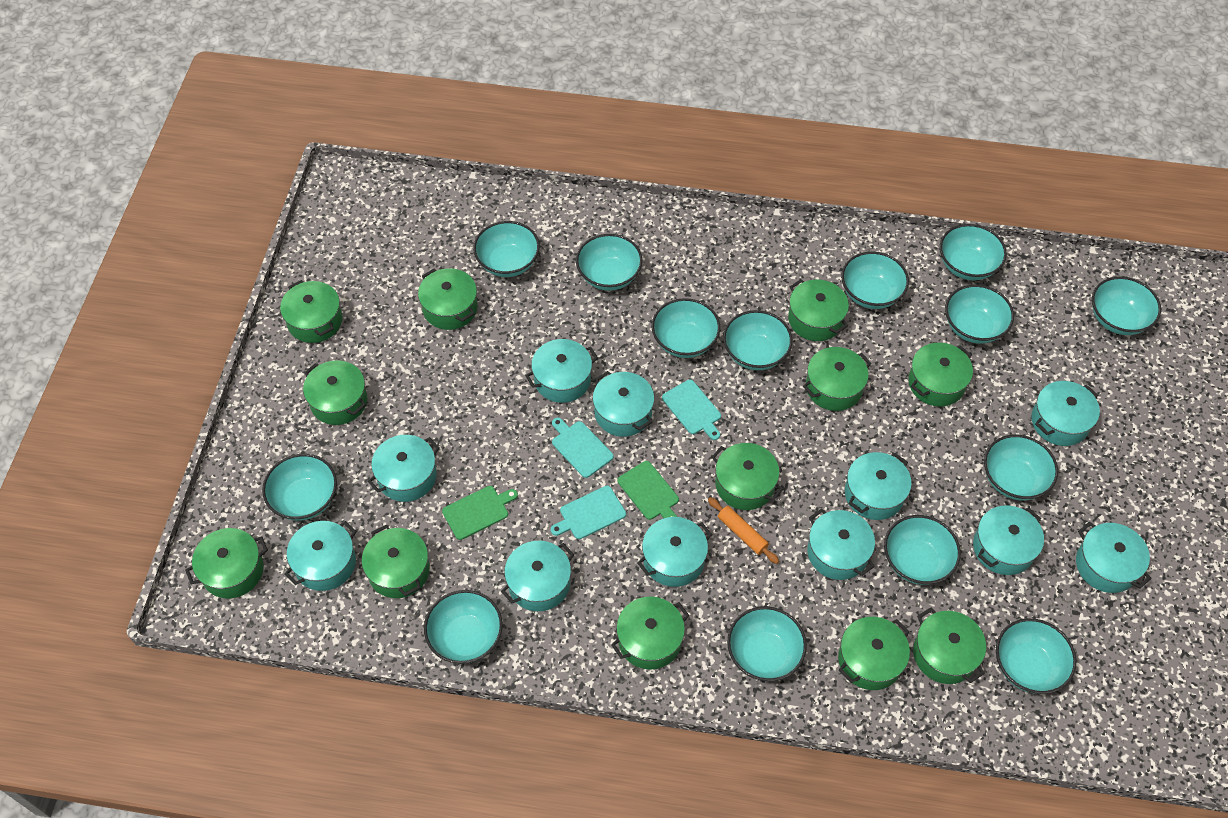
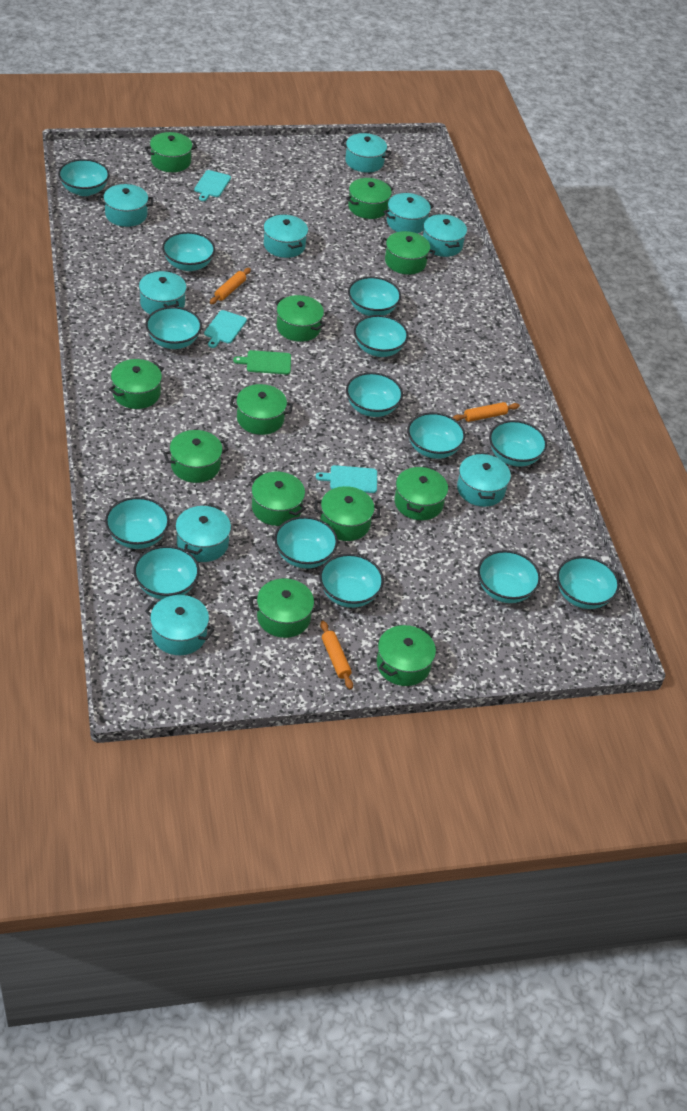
green cutting board: [442,486,518,540] [617,461,679,520] = 2 -> [233,350,291,374] = 1
orange rolling pin: [708,497,779,564] = 1 -> [210,268,251,304] [320,621,353,690] [452,402,520,422] = 3
turquoise pot: [284,521,357,591] [368,435,440,502] [501,541,574,611] [525,339,598,403] [593,371,654,437] [637,517,712,587] [807,509,875,580] [845,452,912,520] [973,505,1044,575] [1031,381,1100,446] [1076,522,1152,593] = 11 -> [98,184,153,227] [139,271,187,314] [145,595,215,655] [175,504,231,562] [264,214,308,258] [341,133,392,173] [383,193,434,234] [423,214,467,257] [457,453,511,507] = 9

